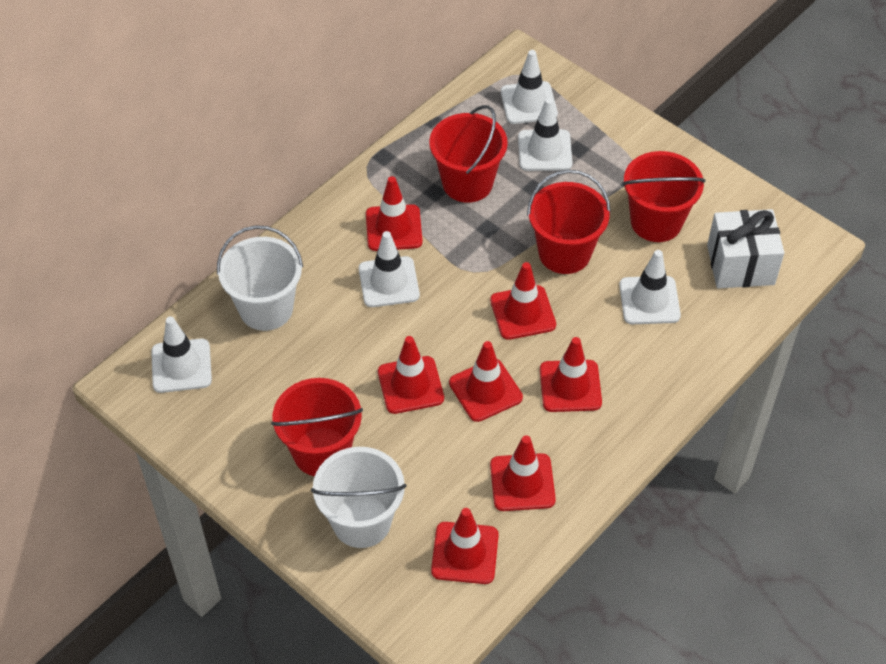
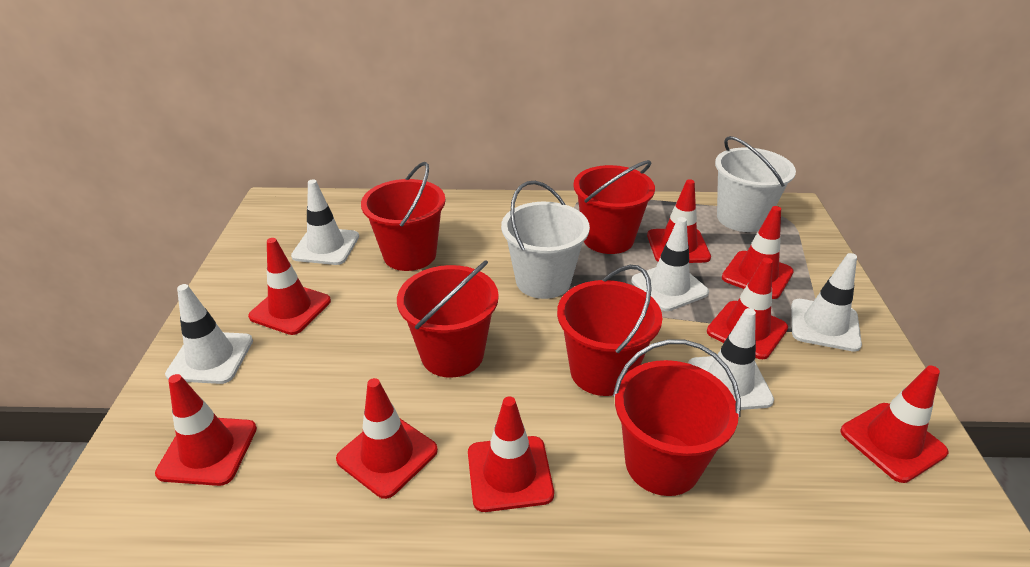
red bucket: [271,378,363,476] [429,105,508,203] [527,170,611,274] [622,151,706,242] = 4 -> [361,162,445,271] [397,260,499,378] [557,265,663,396] [573,160,655,254] [613,339,741,496] = 5
red traffic cone: [366,176,422,251] [378,336,444,414] [431,508,499,584] [449,341,523,422] [490,262,556,340] [490,435,556,511] [540,337,602,412] = 7 -> [155,374,257,486] [248,238,331,335] [336,378,438,499] [468,396,554,512] [647,179,711,263] [707,258,788,359] [722,206,794,299] [840,365,948,483] = 8
white gift: [707,209,784,288] = 1 -> none = 0

